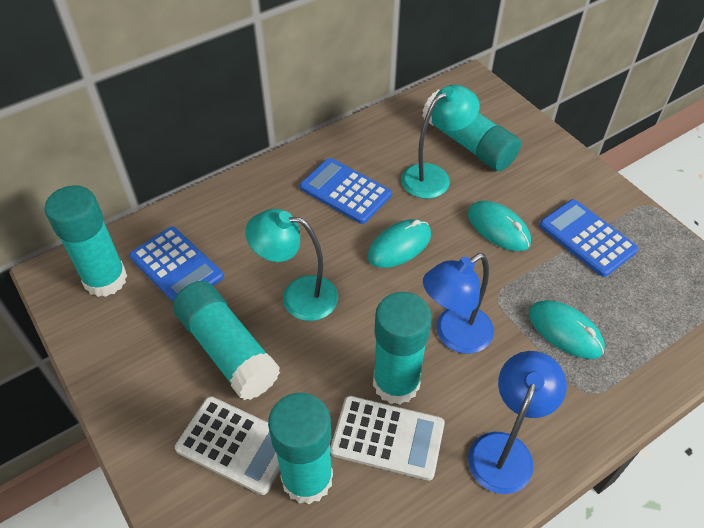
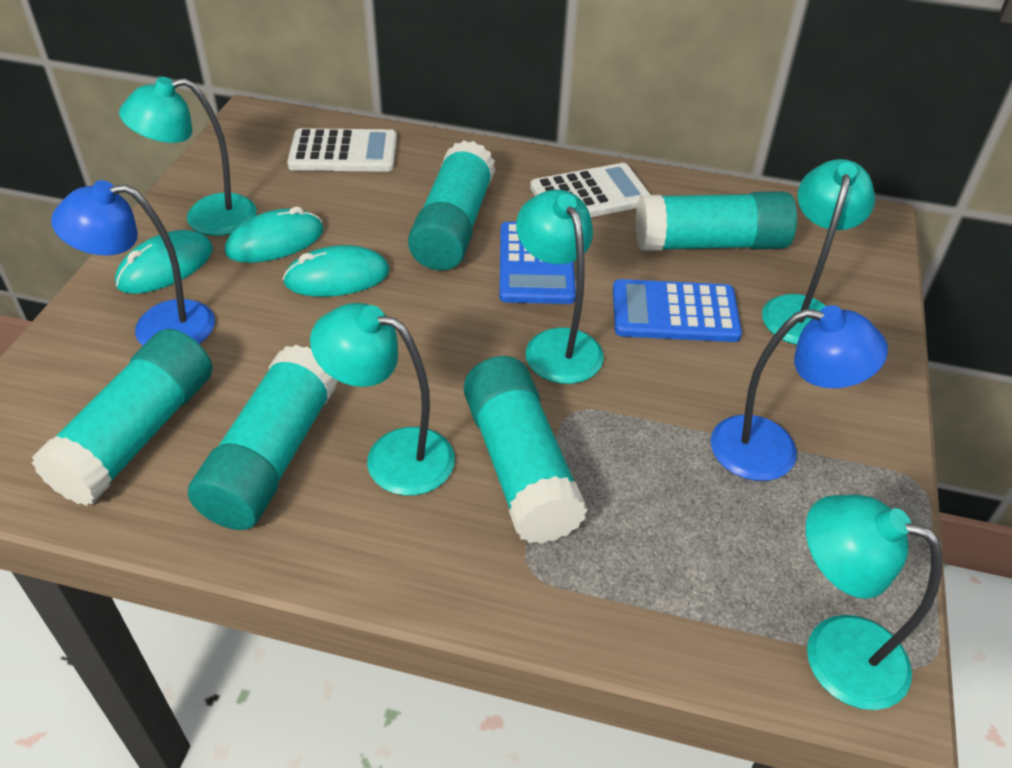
blue calculator: [130,226,224,302] [300,158,392,224] [539,199,638,277] = 3 -> [499,222,576,304] [613,279,742,342] = 2
turquoise lamp: [245,209,338,321] [401,85,480,199] = 2 -> [119,77,257,236] [310,303,455,496] [516,190,604,384] [762,159,875,345] [806,495,943,710] = 5

